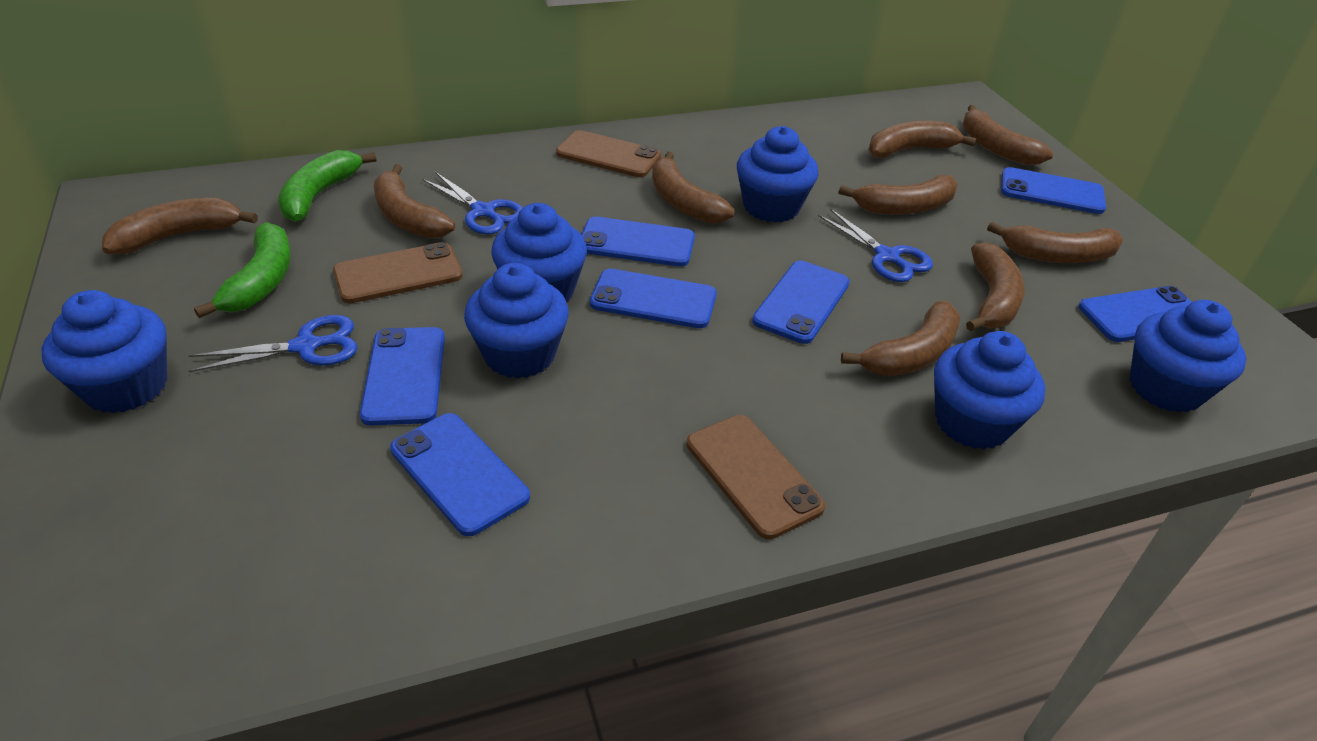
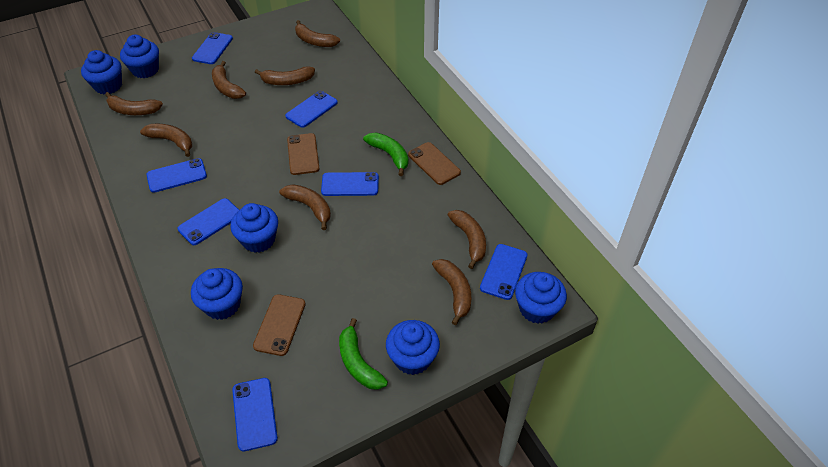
blue scissors: [189,315,357,372] [422,172,523,234] [818,209,933,282] = 3 -> none = 0
brown banana: [102,198,258,254] [374,164,455,238] [652,152,735,224] [839,175,958,215] [841,301,960,377] [868,121,976,158] [963,105,1053,165] [966,243,1025,331] [987,222,1123,263] = 9 -> [105,92,163,115] [140,124,192,157] [212,61,246,99] [255,66,315,85] [279,184,331,230] [295,20,340,47] [432,259,471,325] [448,210,486,269] = 8

